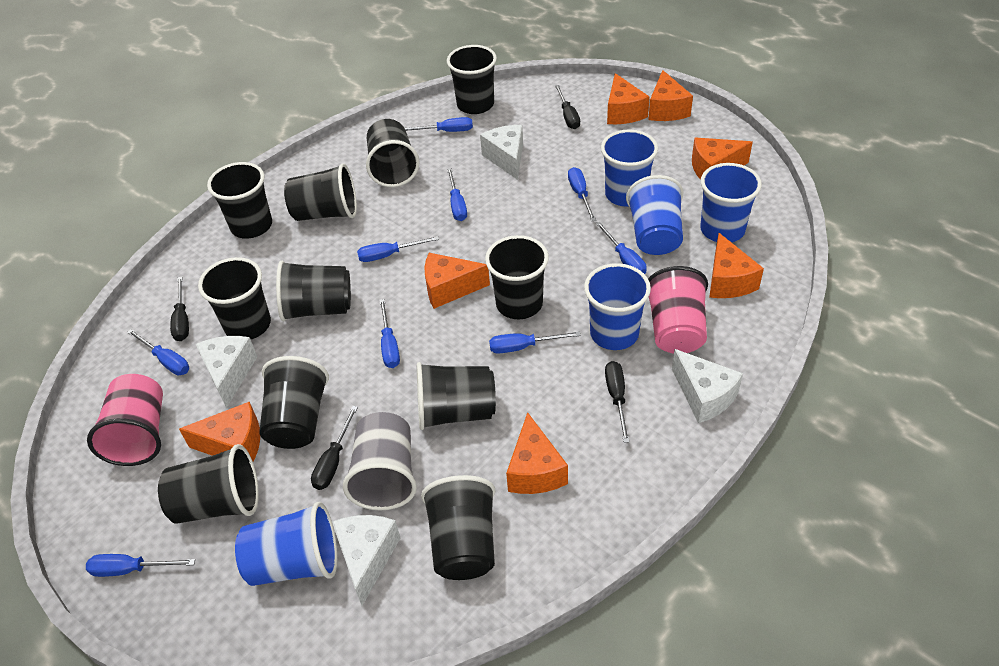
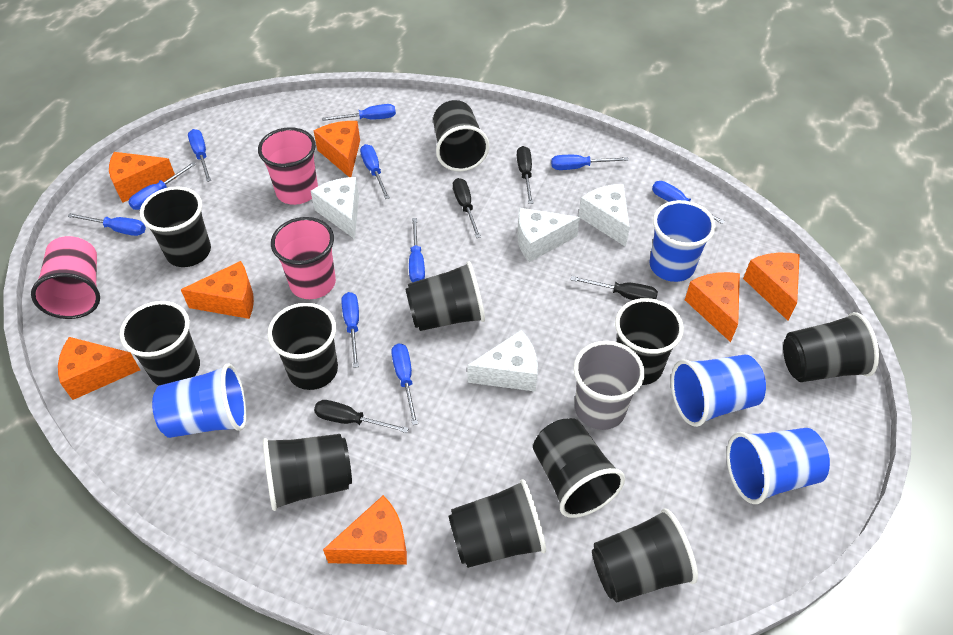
blue cup: [235,502,337,586] [584,263,651,350] [601,130,658,207] [626,175,684,255] [700,163,762,242] = 5 -> [152,364,247,438] [650,200,716,282] [671,355,766,427] [727,428,830,504] = 4
blue screwdriver: [86,554,195,577] [127,329,189,375] [357,236,439,262] [379,299,400,368] [405,117,473,132] [447,168,467,221] [489,331,581,354] [568,167,596,221] [596,222,647,274] = 9 -> [67,213,146,236] [128,162,196,210] [188,129,211,182] [322,104,396,121] [341,292,359,368] [360,144,390,199] [391,343,418,425] [409,218,425,282] [551,155,628,170] [652,181,725,224] = 10
pink cup: [87,374,163,466] [648,266,708,354] = 2 -> [31,236,100,319] [258,127,318,205] [271,217,336,299] = 3

